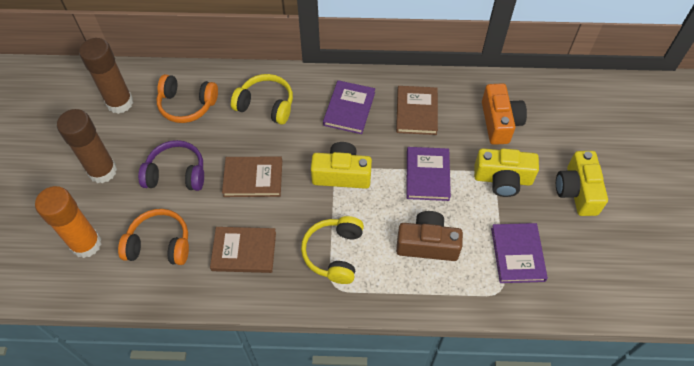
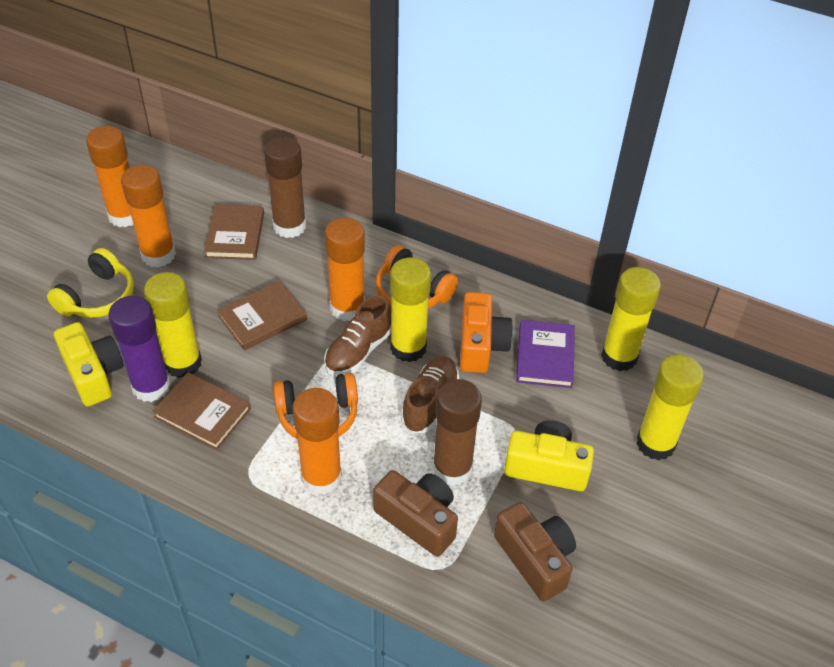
brown camera: [396,211,463,261] = 1 -> [373,470,458,557] [494,502,576,602] = 2
brown shoe: none = 0 -> [324,296,391,375] [401,356,459,433] = 2
orange glue stick: [35,186,101,258] = 1 -> [86,126,133,227] [121,165,176,268] [292,388,342,495] [325,217,365,321] = 4
purple book: [323,80,375,134] [406,147,451,201] [491,223,548,283] = 3 -> [516,320,575,388] = 1
purple glue stick: none = 0 -> [108,296,171,402] = 1
purple headphones: [138,140,204,191] = 1 -> none = 0
yellow camera: [311,142,372,189] [474,148,539,197] [556,151,608,216] = 3 -> [54,322,124,406] [504,420,594,491] = 2
yellow glue stick: none = 0 -> [144,272,202,378] [390,257,431,362] [601,267,661,371] [636,354,704,460] = 4
yellow headphones: [231,74,293,125] [301,216,364,284] = 2 -> [47,248,134,318] = 1

